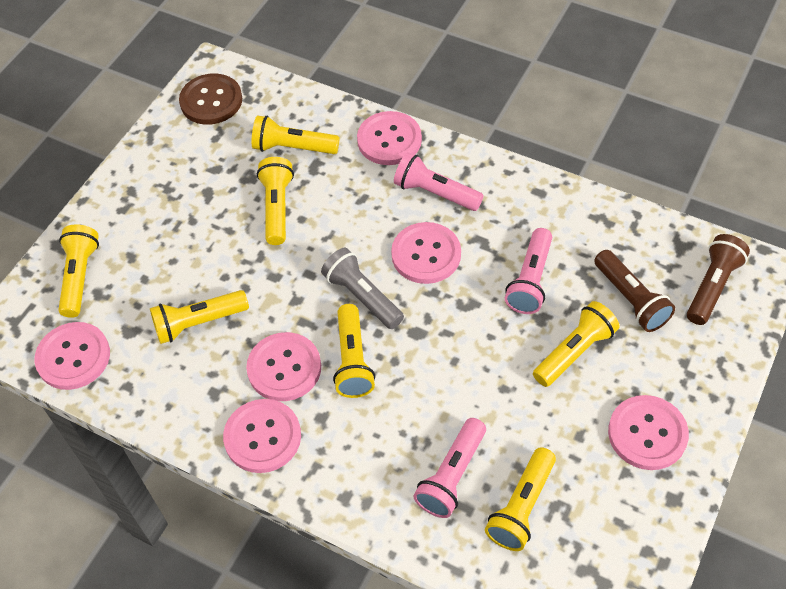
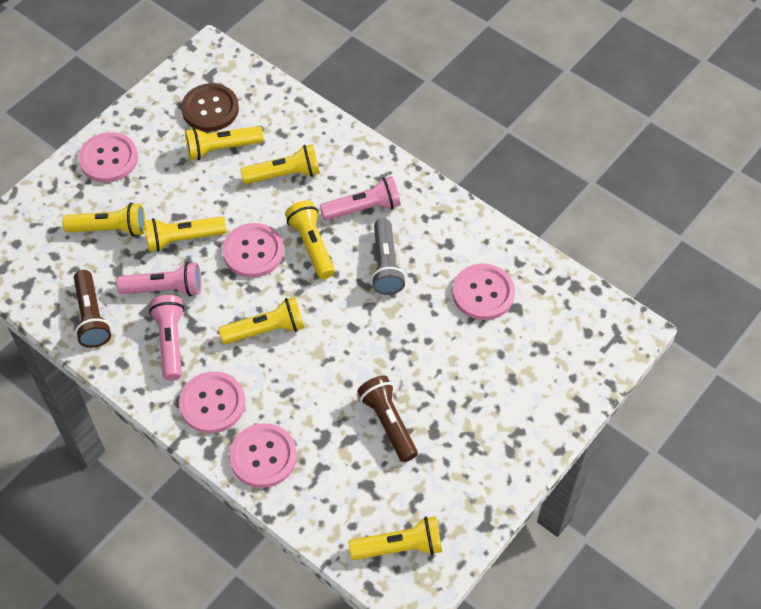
pink button: [34,322,110,390] [223,399,301,473] [246,332,321,401] [357,111,422,165] [391,222,461,284] [608,395,689,470] = 6 -> [78,132,138,183] [179,371,245,433] [222,223,284,278] [229,423,297,488] [453,264,515,320] = 5

